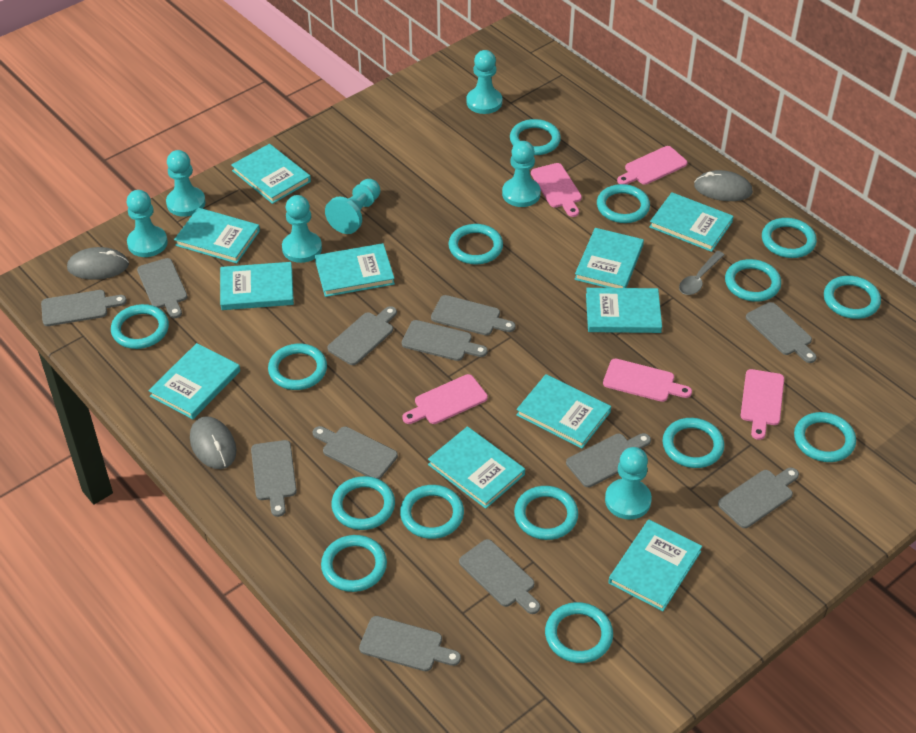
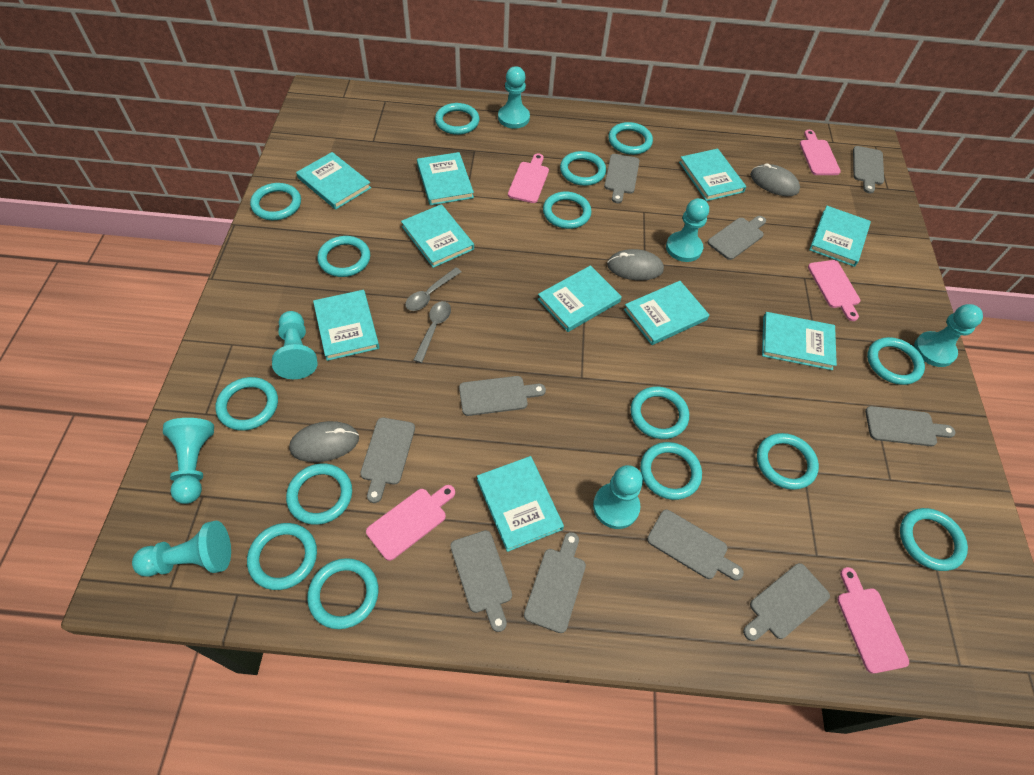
grey cutting board: [41,290,127,326] [137,258,187,318] [251,440,297,517] [313,426,398,479] [327,306,397,365] [359,616,461,671] [402,320,488,361] [431,295,516,336] [459,539,540,614] [566,433,651,487] [718,468,799,528] [746,302,817,363] = 12 -> [360,418,415,503] [450,530,512,632] [459,376,546,416] [524,532,586,633] [604,154,639,203] [647,510,744,581] [708,216,766,260] [743,563,830,641] [853,146,884,193] [865,406,956,446] = 10
grey spoon: [679,251,725,295] = 1 -> [405,267,461,311] [413,301,451,363] = 2
turquoise book: [148,343,240,419] [174,208,260,264] [220,262,294,310] [231,144,311,204] [315,243,395,297] [428,426,525,509] [516,374,611,449] [575,228,644,288] [586,288,662,333] [608,520,702,611] [649,192,734,252] = 11 -> [296,152,371,210] [313,290,379,361] [401,204,474,268] [417,152,474,205] [477,456,564,552] [538,265,622,332] [624,281,709,345] [679,149,746,201] [762,312,837,370] [809,206,871,267] = 10

